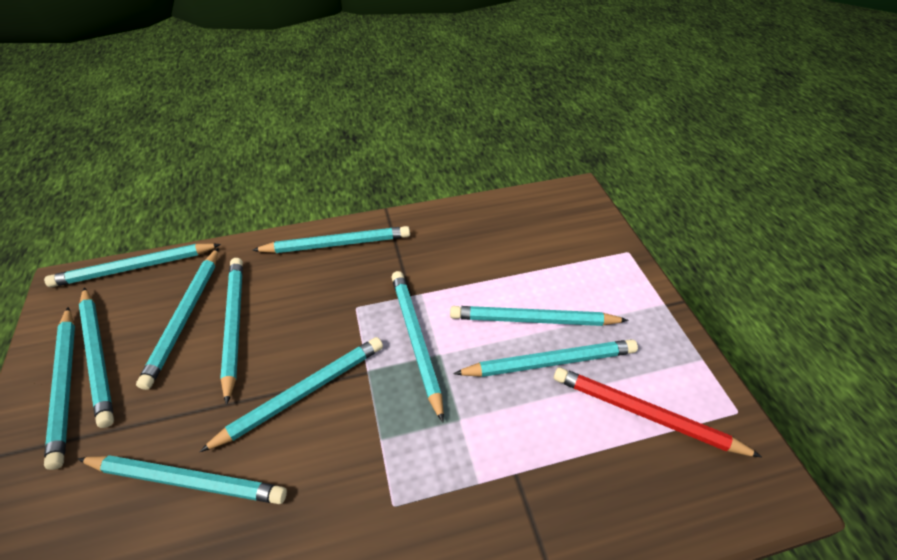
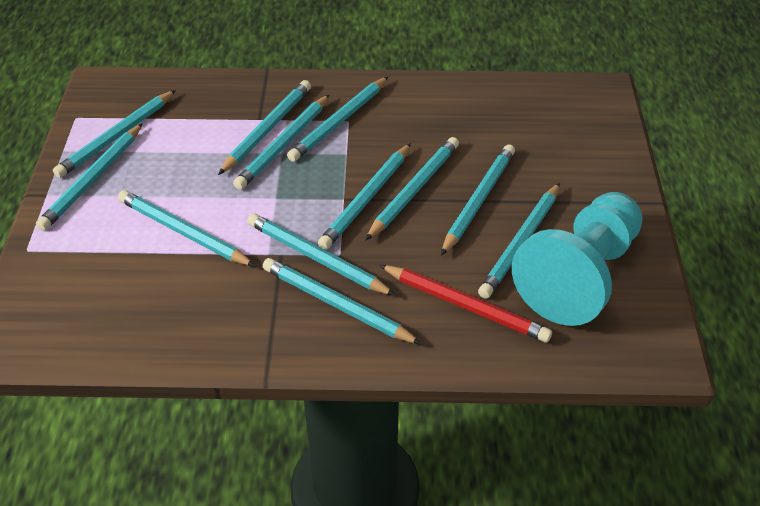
turquoise pawn: none = 0 -> [512,192,642,326] = 1
turquoise pencil: [44,243,221,287] [44,307,75,470] [78,455,287,504] [79,287,114,428] [136,248,218,390] [199,337,383,452] [220,258,243,405] [252,226,410,253] [391,271,444,423] [450,306,629,326] [453,339,638,377] = 11 -> [36,123,143,231] [53,90,176,178] [118,190,255,266] [218,80,311,175] [233,95,329,190] [247,213,396,296] [263,258,422,344] [287,77,388,162] [318,143,411,250] [365,137,459,241] [441,144,515,256] [478,183,560,299] = 12

